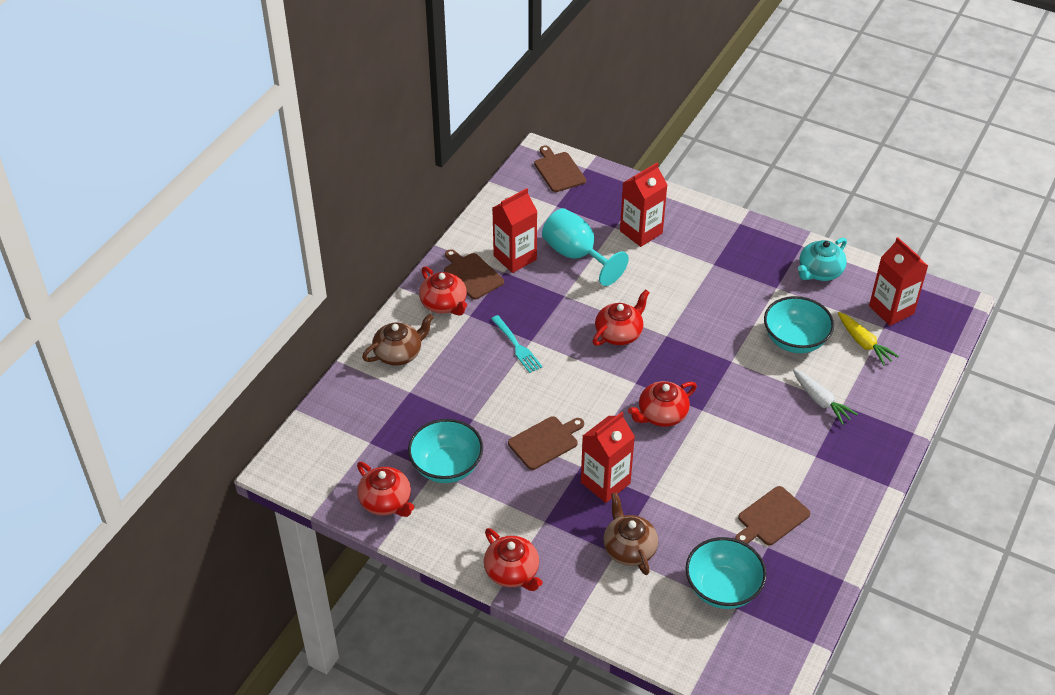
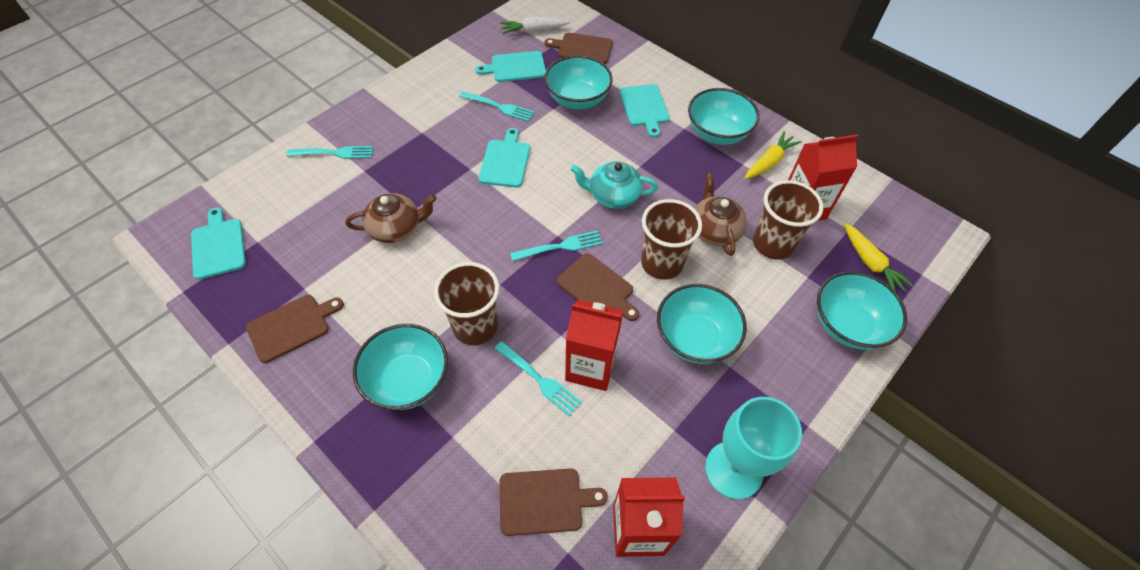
brown cup: none = 0 -> [434,262,499,345] [641,199,702,279] [753,180,823,260] = 3
red carton: [492,188,537,273] [581,412,635,503] [620,162,667,247] [869,237,928,326] = 4 -> [565,300,623,391] [613,477,685,557] [788,134,858,221] = 3
red teapot: [357,462,414,517] [419,266,467,316] [484,528,543,591] [593,289,650,346] [628,381,697,427] = 5 -> none = 0
turquoise bowl: [408,419,483,483] [685,537,767,609] [764,296,834,353] = 3 -> [353,324,448,410] [544,55,613,109] [657,284,747,364] [688,88,759,145] [817,271,907,350] = 5
turquoise cutting board: none = 0 -> [191,207,246,280] [475,51,546,82] [478,128,530,187] [620,84,670,138] = 4
turquoise fork: [491,315,543,373] = 1 -> [286,146,373,159] [459,91,535,122] [494,341,582,416] [510,230,603,261] = 4
yellow carrot: [838,312,899,366] = 1 -> [745,131,802,179] [844,223,914,292] = 2

